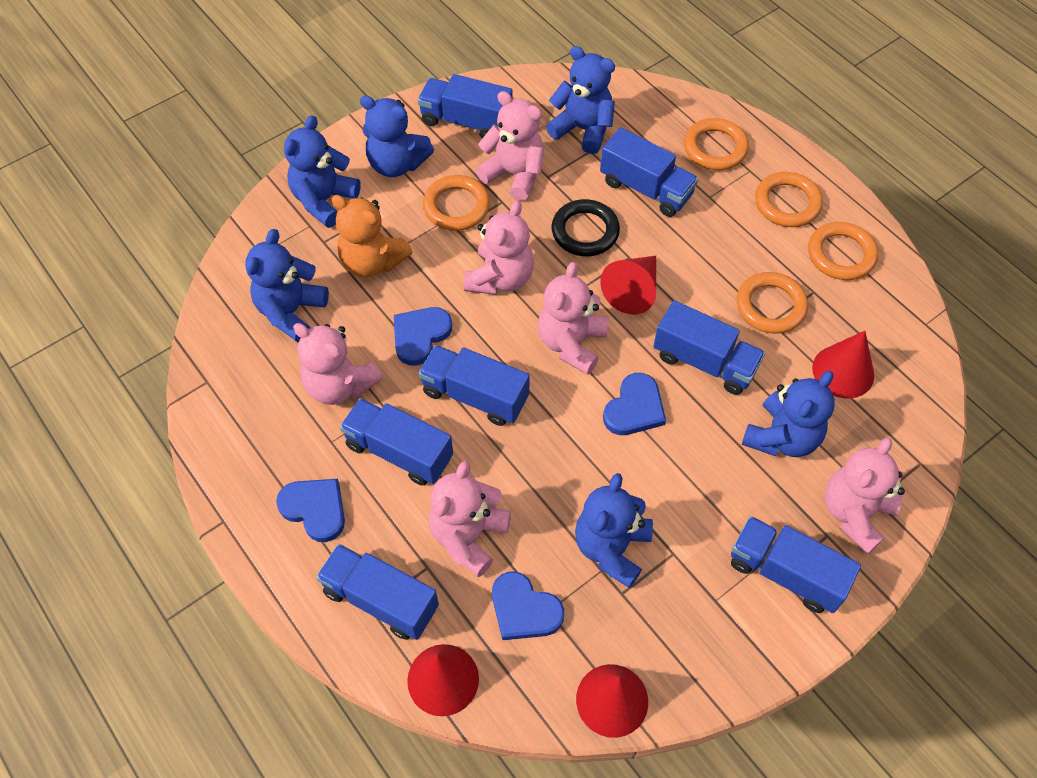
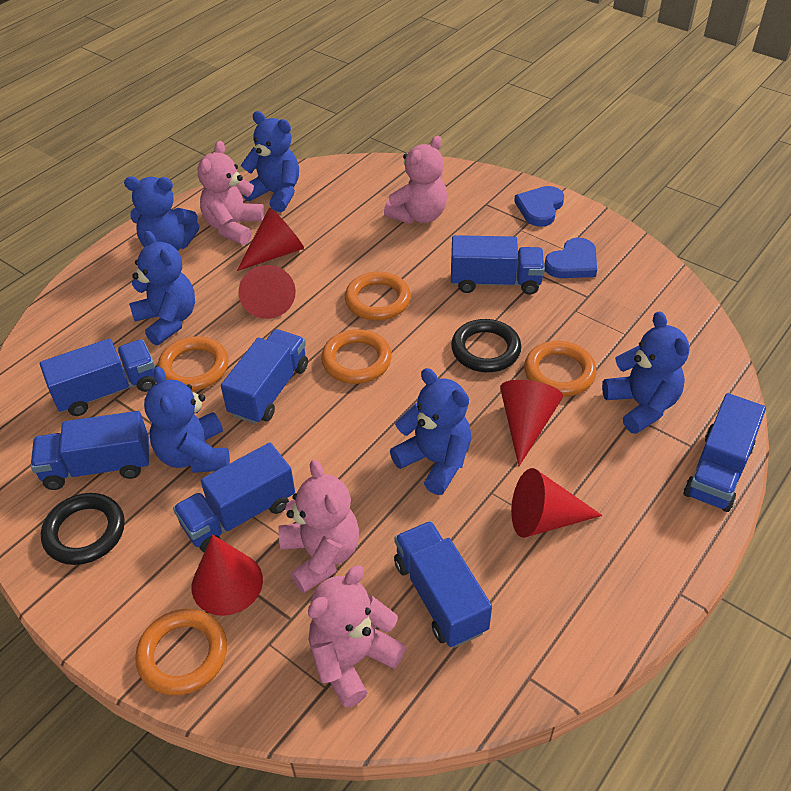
black ring: [552,199,620,256] = 1 -> [41,493,125,565] [451,319,521,372] = 2
blue heart: [276,479,345,542] [394,307,452,366] [492,572,564,640] [603,373,666,435] = 4 -> [514,186,564,227] [544,238,597,278] = 2
orange teddy bear: [331,195,412,278] = 1 -> none = 0
pink teddy bear: [293,323,383,405] [429,461,511,577] [464,201,534,295] [476,91,544,201] [538,262,608,375] [825,437,905,554] = 6 -> [198,141,264,245] [278,460,359,593] [308,565,406,708] [384,136,447,224] = 4
red cone: [407,644,479,716] [576,664,648,738] [600,256,656,315] [812,331,874,399] = 4 -> [192,535,263,616] [237,207,304,271] [239,265,296,319] [500,380,563,466] [511,468,603,538] = 5

